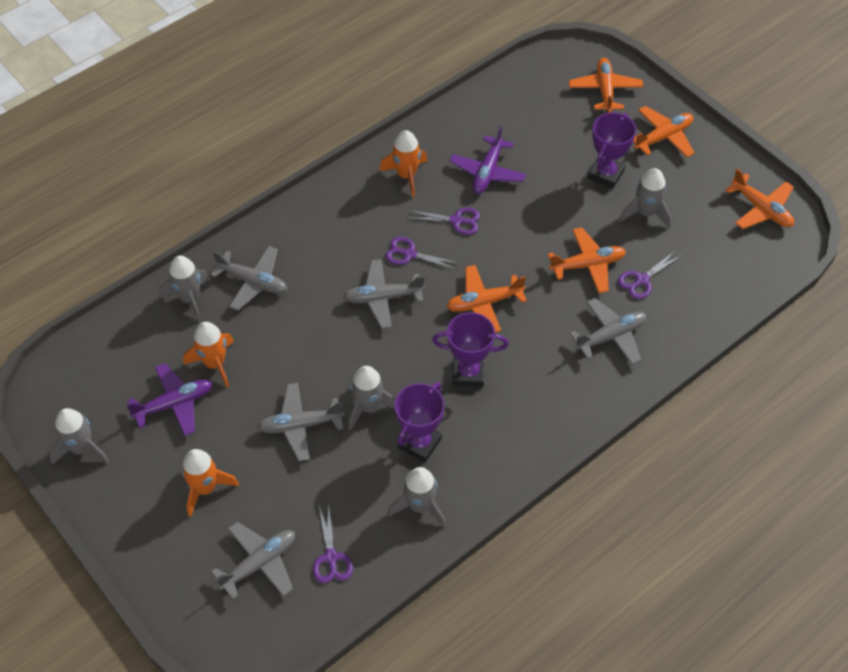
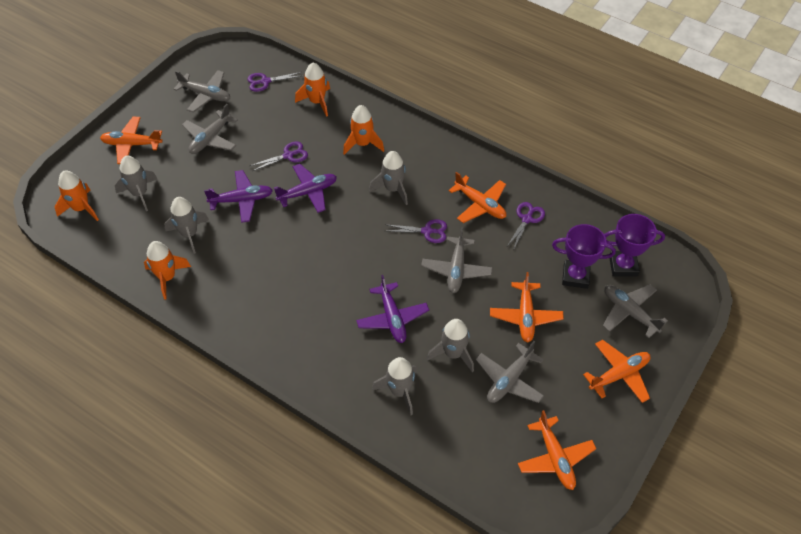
orange rocket: [181,449,239,517] [183,322,234,388] [379,130,428,197] = 3 -> [55,171,99,221] [144,241,191,300] [295,63,330,117] [343,105,384,155] = 4
purple plane: [126,363,212,436] [450,126,526,194] = 2 -> [204,170,273,223] [274,164,337,213] [356,275,429,343] = 3
purple trophy: [395,382,445,463] [432,312,509,387] [588,112,636,189] = 3 -> [552,224,616,289] [604,214,665,277] = 2

